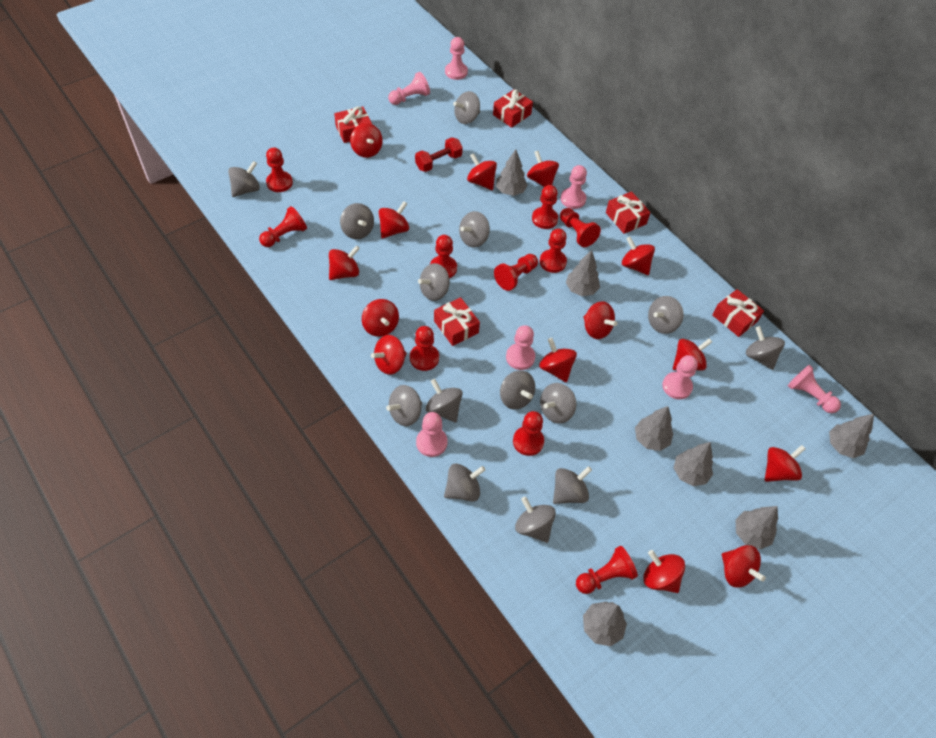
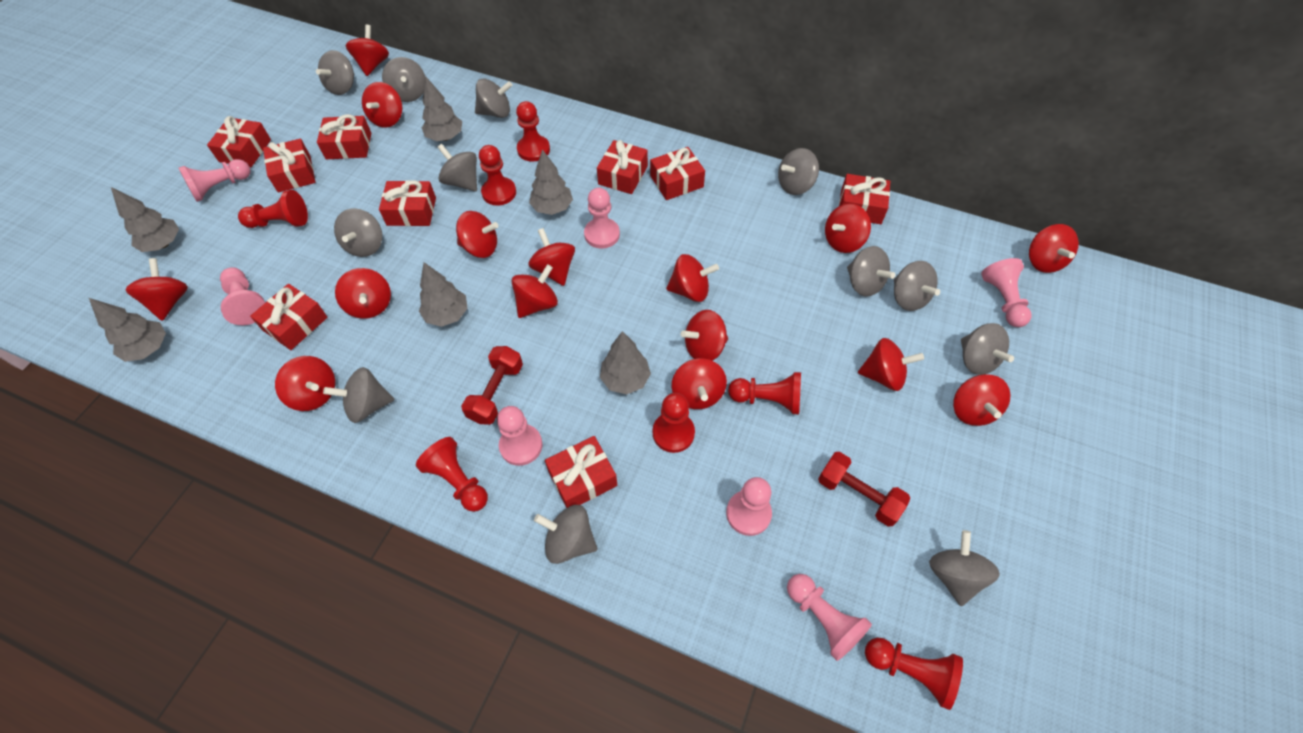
grey spinning top: [228,161,260,197] [340,203,374,239] [386,385,422,426] [418,263,450,301] [426,379,463,423] [444,464,485,501] [453,91,480,124] [459,211,490,248] [500,370,535,410] [515,496,556,543] [540,383,576,423] [553,466,592,504] [648,296,684,334] [746,326,785,370] = 14 -> [316,50,355,95] [323,367,395,423] [334,208,382,257] [382,57,426,102] [437,144,477,192] [475,79,512,118] [534,505,597,564] [778,148,819,195] [847,246,895,297] [894,261,940,311] [929,530,1000,606] [961,323,1014,375] = 12
grey tree: [496,150,528,196] [566,250,600,296] [583,602,627,646] [635,406,673,451] [674,442,713,486] [736,506,778,549] [829,414,874,458] = 7 -> [89,298,166,362] [111,187,179,252] [419,262,468,327] [422,77,462,141] [529,149,573,215] [600,331,651,394] = 6
red dumbbell: [415,137,463,172] = 1 -> [461,346,523,425] [818,452,911,527] = 2
red gift: [334,106,372,143] [434,297,480,346] [493,89,533,128] [606,191,650,234] [712,289,764,337] = 5 -> [207,116,271,167] [250,284,328,350] [263,139,316,192] [317,114,371,159] [379,180,436,226] [545,436,617,508] [597,140,648,194] [650,147,705,200] [839,174,890,224] = 9
red pawn: [259,206,307,247] [266,147,293,192] [410,326,439,371] [430,235,457,278] [494,254,538,291] [513,411,544,456] [532,185,558,229] [540,228,567,273] [560,208,601,247] [576,546,638,594] = 10 -> [238,190,308,228] [416,437,488,512] [479,145,516,206] [516,101,550,162] [653,393,695,453] [728,372,801,414] [865,638,963,710] = 7
red spinning top: [329,245,360,280] [350,123,383,158] [362,299,399,337] [371,335,407,375] [379,201,409,238] [467,153,497,190] [527,151,559,187] [539,338,577,383] [584,301,617,339] [622,237,655,275] [643,550,685,593] [673,338,712,371] [722,545,766,588] [765,445,806,482] = 14 -> [125,258,188,321] [275,356,335,411] [335,268,391,319] [346,25,389,76] [362,82,402,128] [456,211,498,258] [511,264,558,318] [528,228,575,286] [666,254,719,302] [672,358,727,409] [681,310,728,361] [825,204,871,253] [858,338,924,391] [953,374,1010,426] [1029,224,1079,273] = 15

